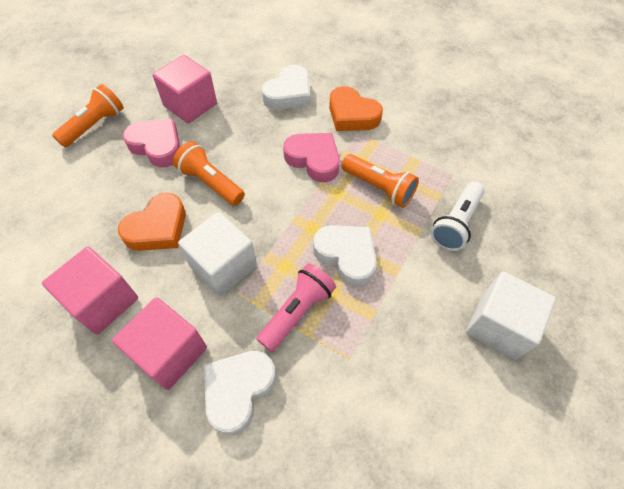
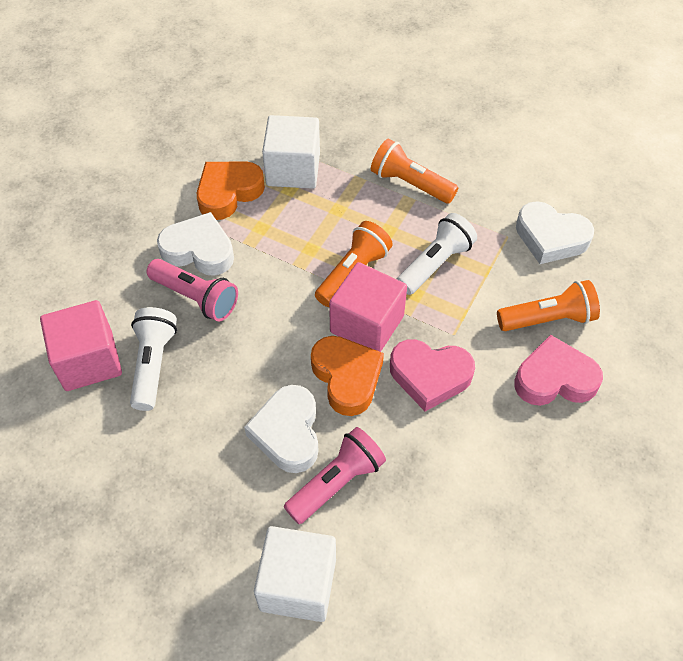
pink cube: [42,247,138,335] [112,297,207,390] [153,55,217,124] = 3 -> [40,300,122,391] [329,262,407,352] = 2
pink flashlight: [257,263,336,352] = 1 -> [147,259,238,322] [284,427,386,524] = 2
white flashlight: [431,181,485,251] = 1 -> [130,307,177,411] [397,213,477,295] = 2

